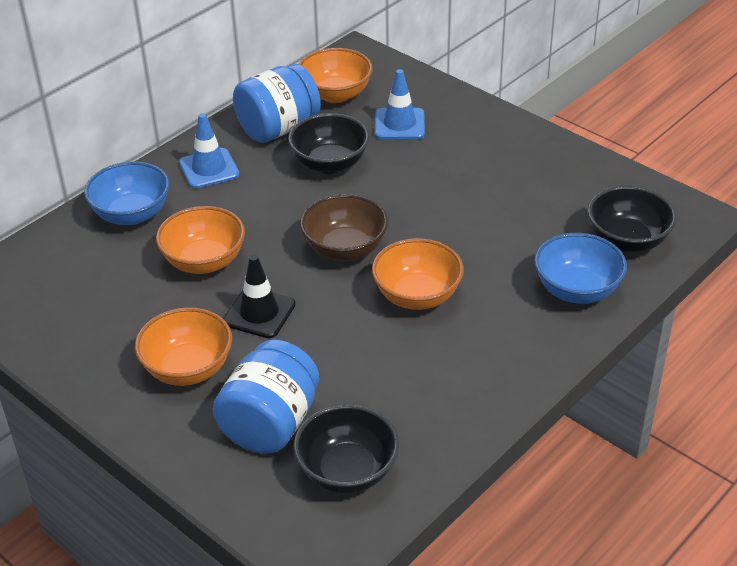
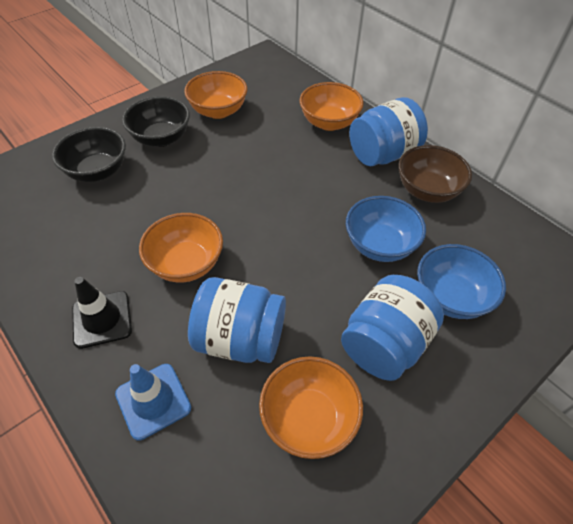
black bowl: [288,113,369,174] [293,404,399,493] [587,186,677,252] = 3 -> [52,127,126,182] [122,96,190,147] = 2
blue jar: [213,339,319,453] [233,64,321,143] = 2 -> [188,277,286,363] [341,275,444,381] [349,97,428,166] = 3
blue traffic cone: [179,113,240,189] [375,69,425,139] = 2 -> [115,364,191,441] = 1

